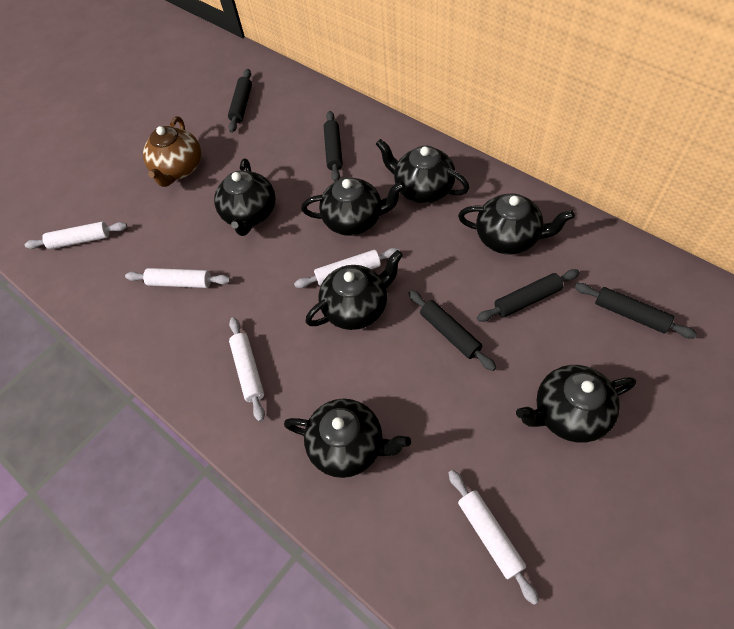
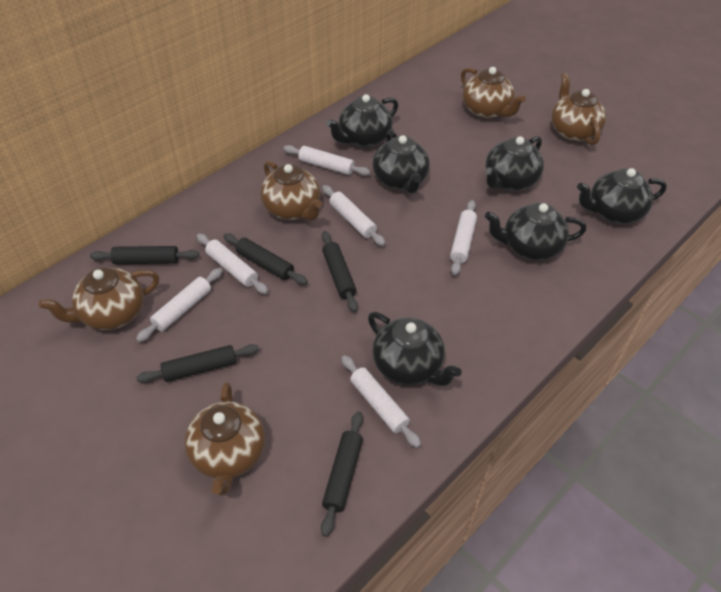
black teapot: [214,159,276,236] [284,399,411,478] [301,177,405,236] [306,250,403,330] [376,139,469,204] [458,194,575,255] [516,365,636,443] = 7 -> [326,94,398,148] [368,312,462,386] [372,129,430,194] [485,136,544,191] [485,203,586,260] [577,168,667,224] = 6
brown teapot: [143,116,202,187] = 1 -> [39,267,159,330] [185,382,265,496] [261,161,322,221] [461,67,526,119] [551,73,606,145] = 5
white rolling pin: [25,222,128,249] [125,268,231,288] [229,317,265,422] [294,248,400,288] [449,470,539,605] = 5 -> [136,268,223,342] [197,234,268,294] [283,145,371,176] [322,185,385,246] [341,355,421,448] [450,200,477,275] = 6

